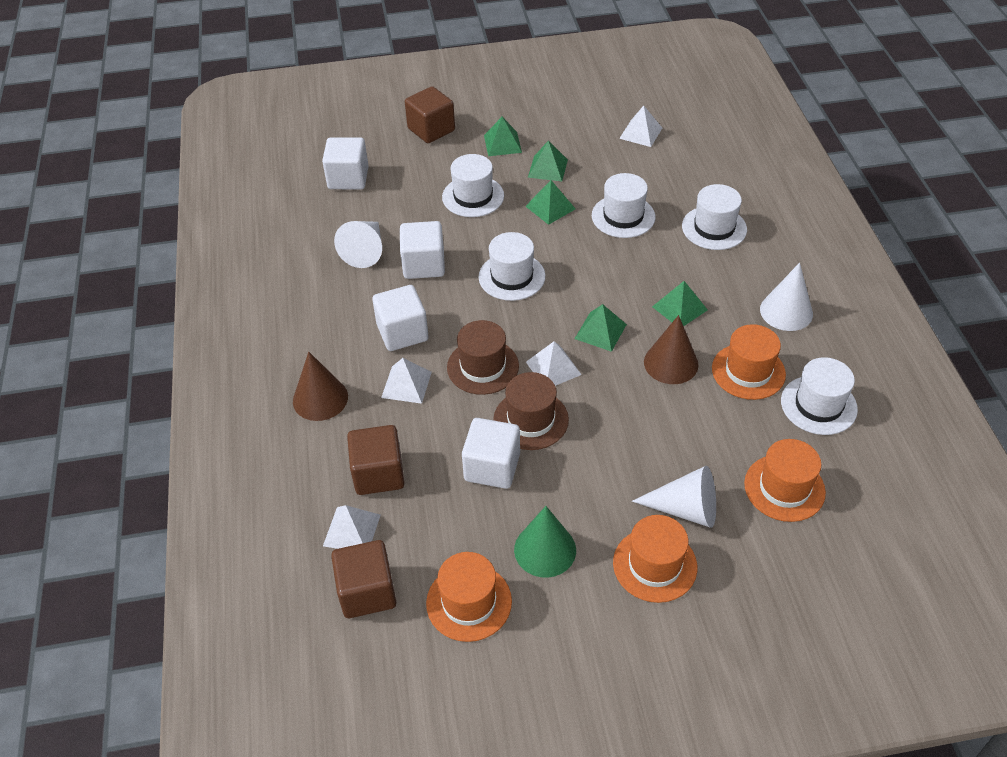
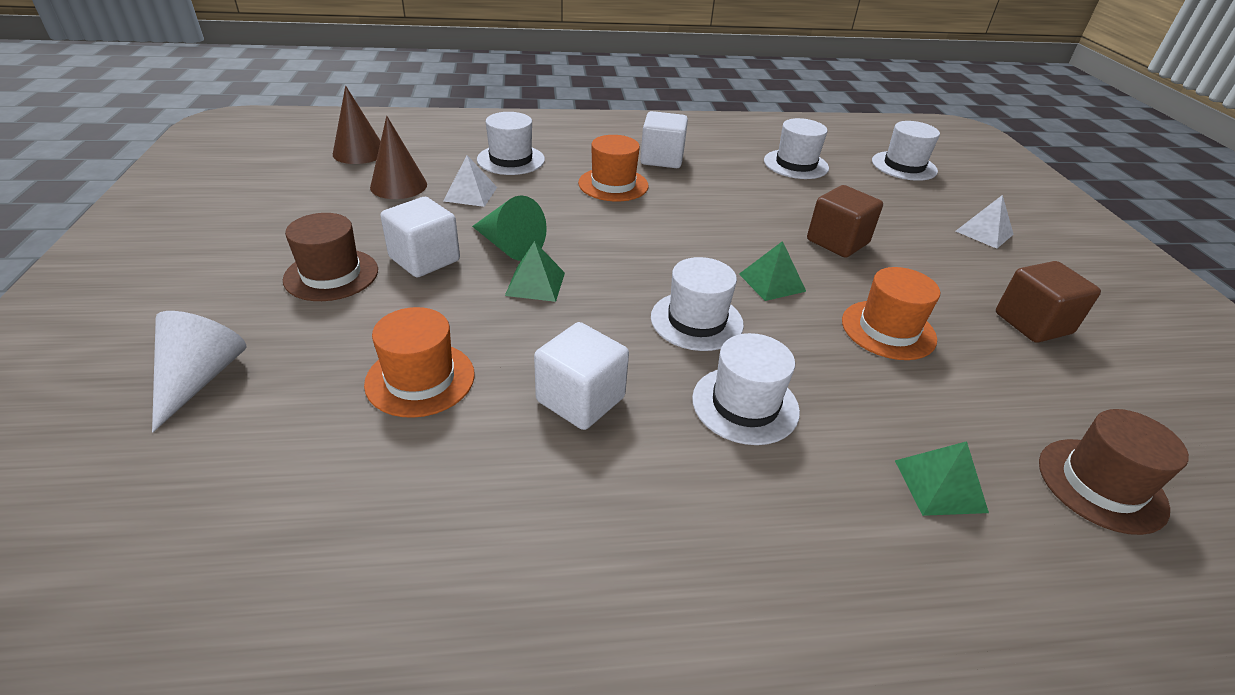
brown cube: [331,540,396,618] [347,425,404,495] [405,86,455,143] = 3 -> [807,185,883,258] [996,261,1101,343] = 2
green pyramid: [484,117,522,156] [525,180,575,225] [528,141,568,181] [575,304,627,352] [652,281,708,326] = 5 -> [505,241,565,302] [739,241,806,301] [895,441,989,516] = 3
orange hat: [426,552,512,642] [613,515,697,603] [712,324,786,400] [744,439,826,522] = 4 -> [364,307,475,418] [578,135,649,202] [842,267,940,360] = 3
white cone: [334,221,382,268] [632,466,716,528] [760,263,813,331] = 3 -> [152,311,246,433] = 1
white cube: [322,137,369,189] [372,285,429,351] [400,221,445,279] [462,418,520,489] = 4 -> [380,197,460,277] [534,322,629,430] [640,111,688,168] = 3
white pyramid: [323,505,381,549] [381,358,432,404] [526,341,582,386] [619,106,662,147] = 4 -> [443,155,497,207] [956,195,1014,249] = 2

